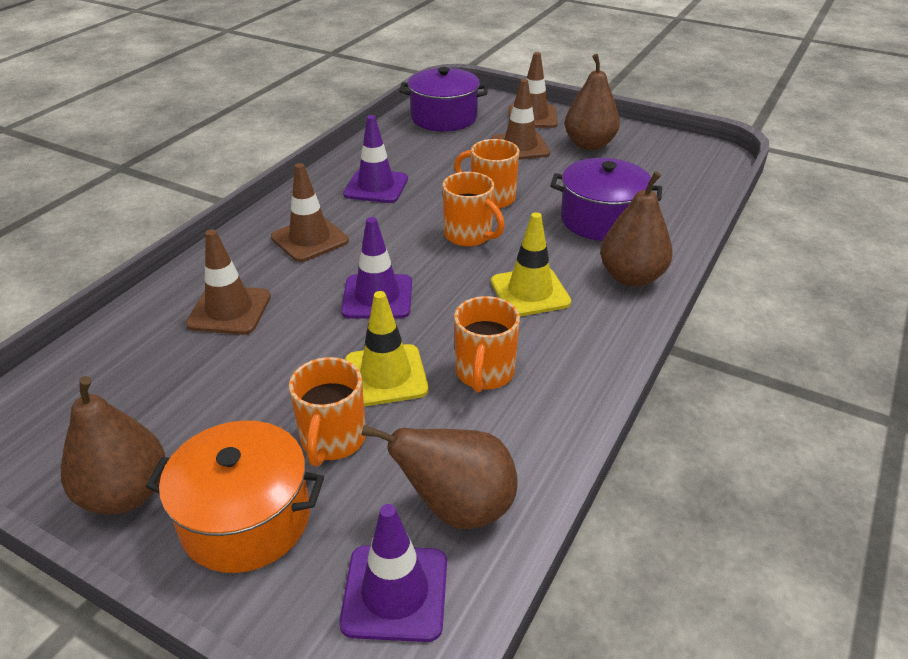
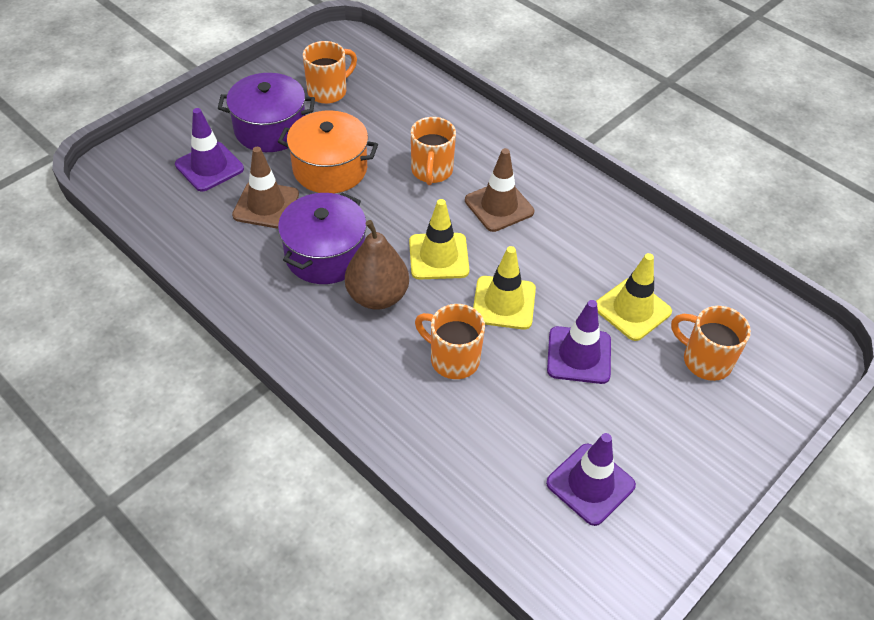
brown pear: [61,376,165,515] [361,425,518,529] [565,54,620,150] [600,172,673,287] = 4 -> [345,220,409,309] = 1
brown traffic cone: [186,229,271,335] [271,163,349,262] [491,79,550,160] [509,52,558,128] = 4 -> [232,147,299,229] [465,148,534,232] = 2
yellow traffic cone: [345,291,428,407] [491,212,571,316] = 2 -> [409,199,469,279] [473,246,536,330] [596,253,672,341] = 3

